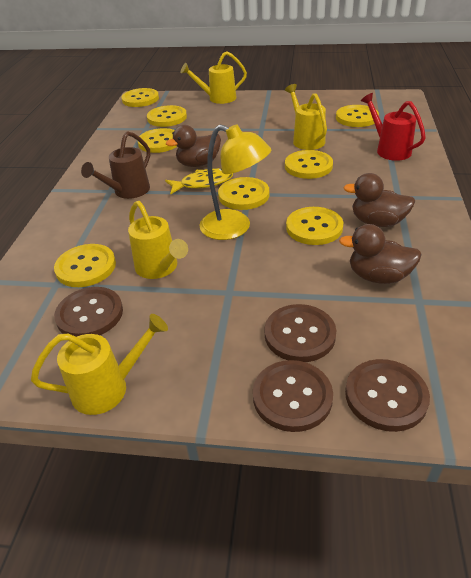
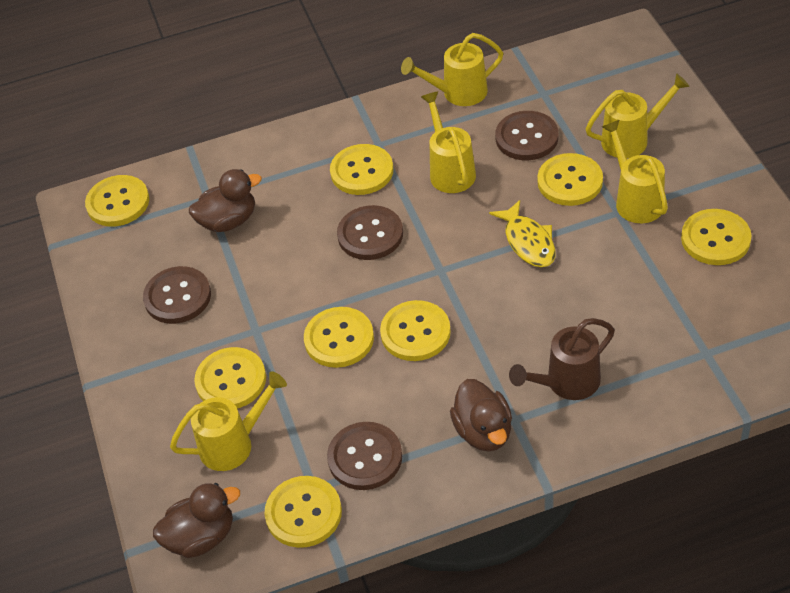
red watering can: [361,93,426,161] = 1 -> none = 0
yellow lamp: [199,124,271,240] = 1 -> none = 0
yellow watering can: [31,314,168,415] [128,201,188,279] [180,52,247,104] [285,84,327,150] = 4 -> [170,371,287,471] [401,33,503,106] [421,91,476,193] [586,73,690,158] [602,120,668,223] = 5

